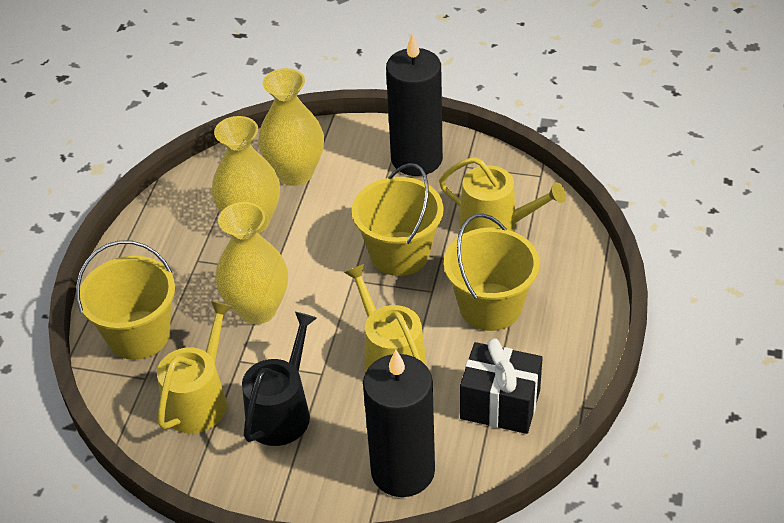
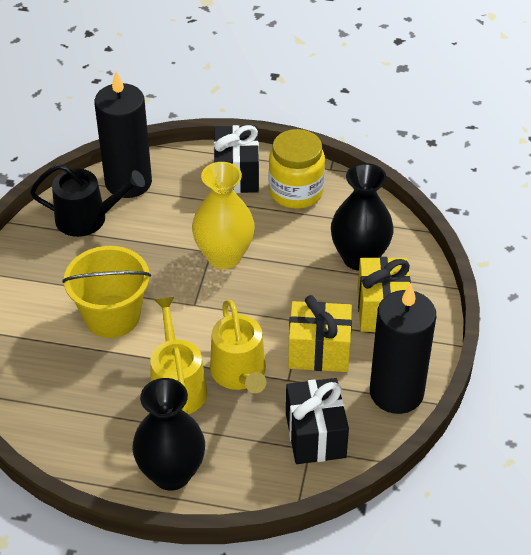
black gift: [460,338,543,434] = 1 -> [214,125,259,193] [286,378,349,464] = 2
black vase: none = 0 -> [132,378,205,490] [331,163,394,271] = 2
yellow bucket: [76,240,175,360] [352,163,444,276] [444,213,540,331] = 3 -> [62,246,151,338] = 1
yellow gift: none = 0 -> [288,295,352,372] [357,257,411,332] = 2
yellow jar: none = 0 -> [269,129,325,209] = 1
yellow vase: [212,116,280,233] [215,202,288,324] [258,68,324,186] = 3 -> [192,162,255,269] = 1
yellow watering can: [157,301,233,434] [344,264,427,372] [439,157,566,233] = 3 -> [150,297,207,414] [210,300,266,393] = 2

